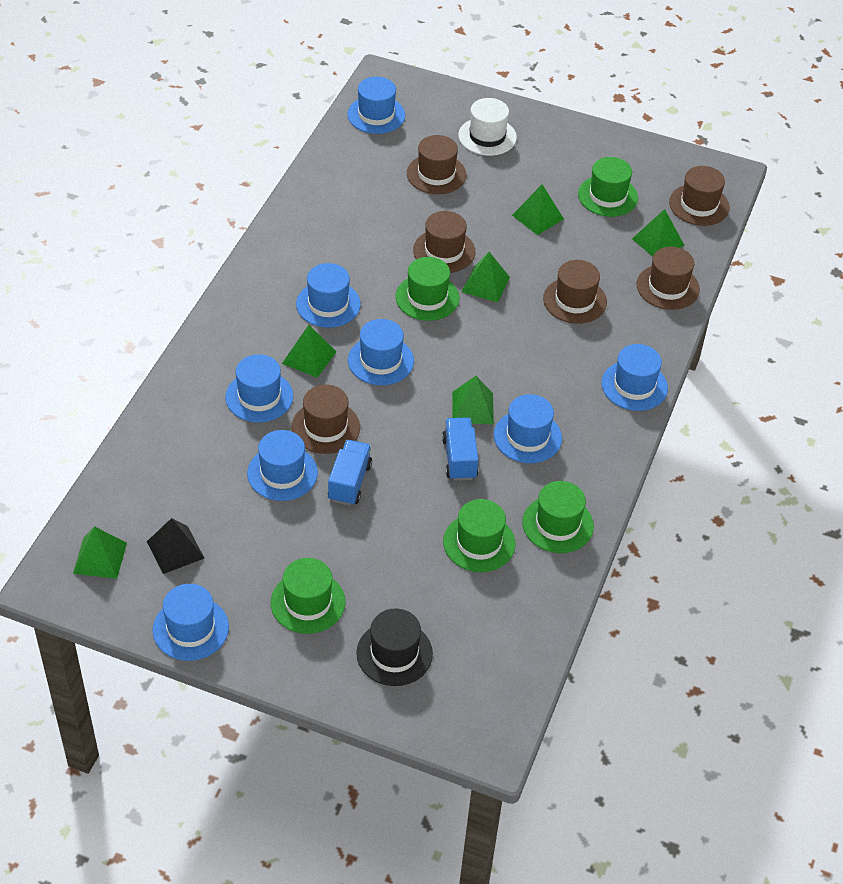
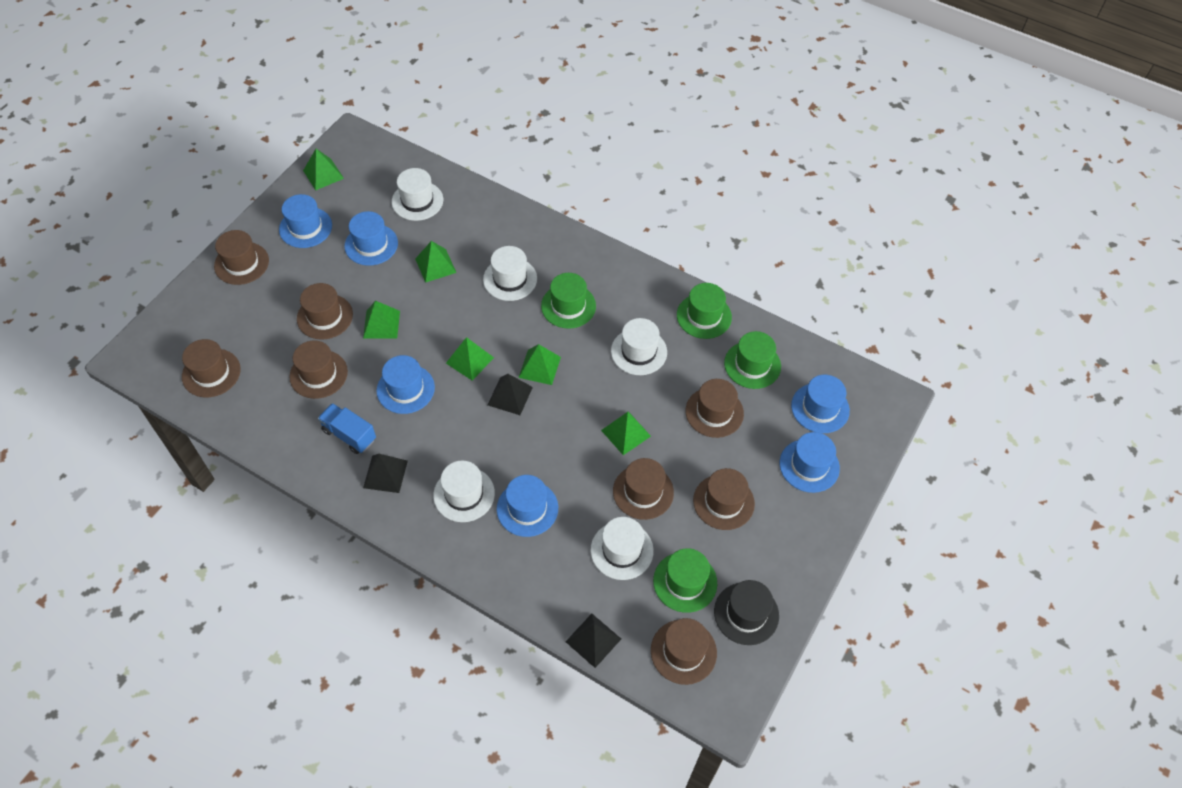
black pyramid: [147,518,205,574] = 1 -> [363,454,408,493] [488,374,533,415] [566,614,621,668] = 3
blue hat: [152,584,229,661] [225,354,293,422] [247,430,318,501] [296,263,361,328] [347,77,405,134] [348,319,414,385] [494,394,562,463] [601,344,668,411] = 8 -> [279,194,332,248] [344,211,398,266] [376,355,435,414] [497,475,558,537] [780,432,840,493] [791,375,850,433] = 6
blue truck: [328,440,372,506] [442,417,478,481] = 2 -> [318,403,376,454] = 1
brown hat: [291,385,360,454] [407,135,466,194] [413,211,475,273] [543,260,607,324] [637,247,700,310] [669,166,730,226] = 6 -> [182,339,241,397] [214,230,269,285] [289,340,348,399] [297,283,353,340] [613,458,674,520] [651,618,717,685] [686,379,744,438] [693,468,755,530] = 8
green hat: [271,558,345,634] [395,257,459,321] [443,499,515,572] [522,481,594,553] [578,157,638,217] = 5 -> [541,273,596,329] [653,548,717,613] [677,283,732,339] [724,331,781,389] = 4
white hat: [458,98,517,156] = 1 -> [392,168,443,221] [433,461,495,522] [483,246,537,301] [591,517,654,580] [611,318,667,375] = 5

